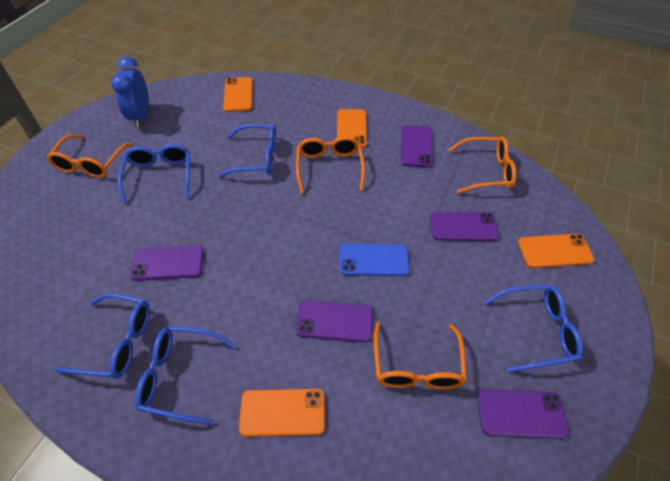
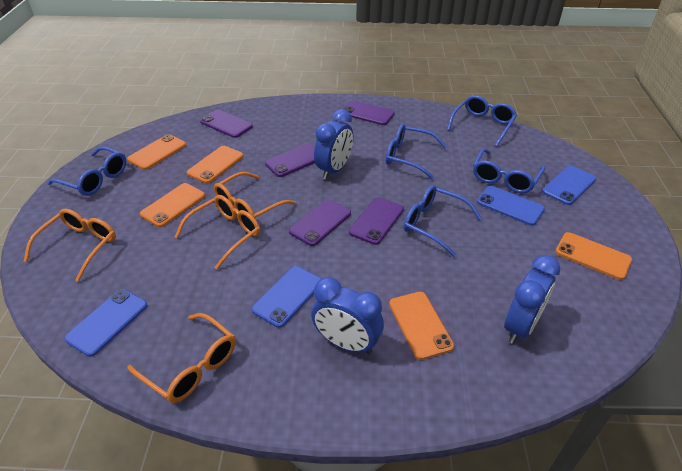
blue clock: [111,56,149,128] = 1 -> [311,277,384,354] [314,109,353,179] [504,255,560,344] = 3
blue phone: [340,244,409,276] = 1 -> [65,289,147,357] [252,266,321,328] [477,186,545,226] [542,166,596,205] = 4
orange phone: [223,77,253,112] [239,389,325,437] [337,109,367,148] [518,234,594,268] = 4 -> [127,134,186,170] [140,183,205,227] [187,146,243,183] [389,292,454,360] [555,232,632,280] = 5

